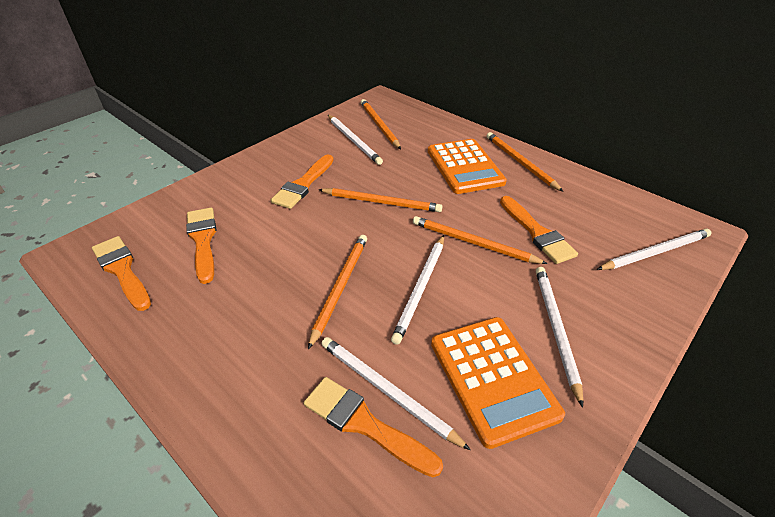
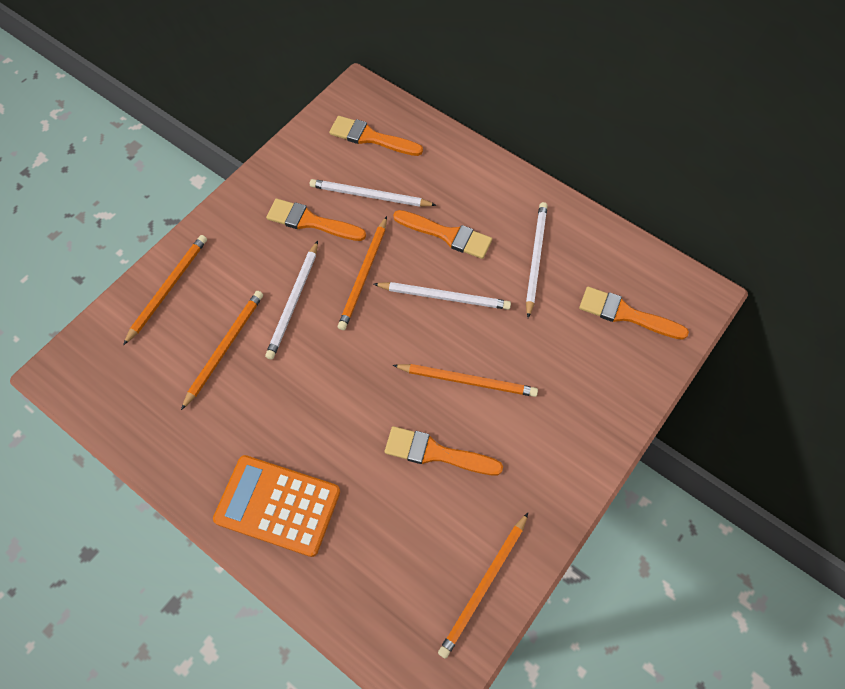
orange calculator: [428,139,507,194] [431,317,565,449] = 2 -> [213,455,340,557] = 1
white pencil: [321,337,471,450] [328,115,383,165] [391,235,444,345] [536,267,583,408] [597,229,711,270] = 5 -> [265,241,318,360] [310,179,436,207] [374,282,511,310] [526,202,548,318] = 4

